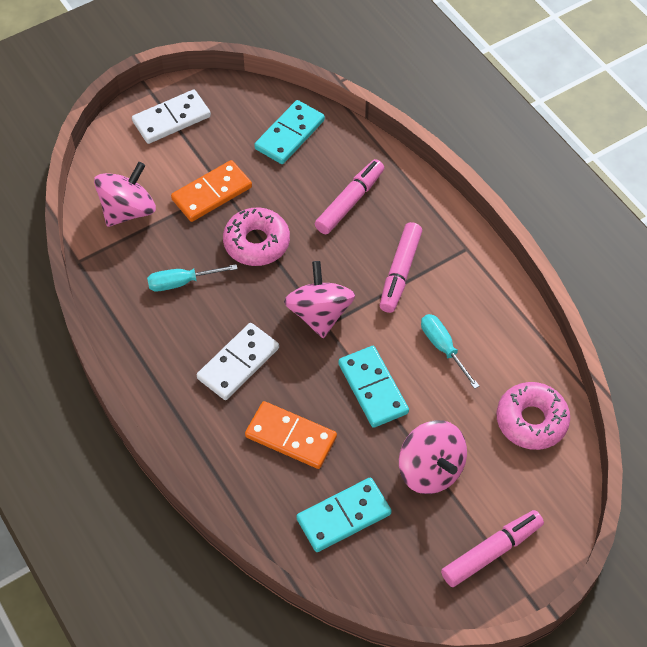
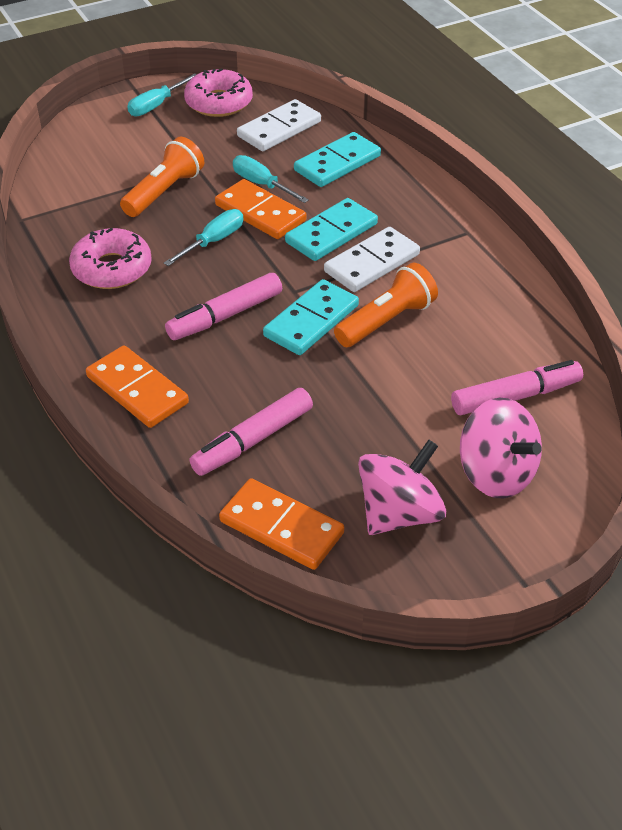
orange domino: [171,160,252,222] [245,401,337,469] = 2 -> [86,345,189,428] [215,179,306,239] [219,478,344,570] = 3
orange flashlight: none = 0 -> [120,137,204,217] [334,263,438,347] = 2
pink spinning top: [94,162,156,227] [284,261,355,338] [399,420,467,494] = 3 -> [358,440,446,535] [460,398,542,498] = 2
turquoise screwdriver: [147,264,237,291] [421,314,479,389] = 2 -> [127,73,197,116] [164,209,243,266] [233,155,309,203] = 3

